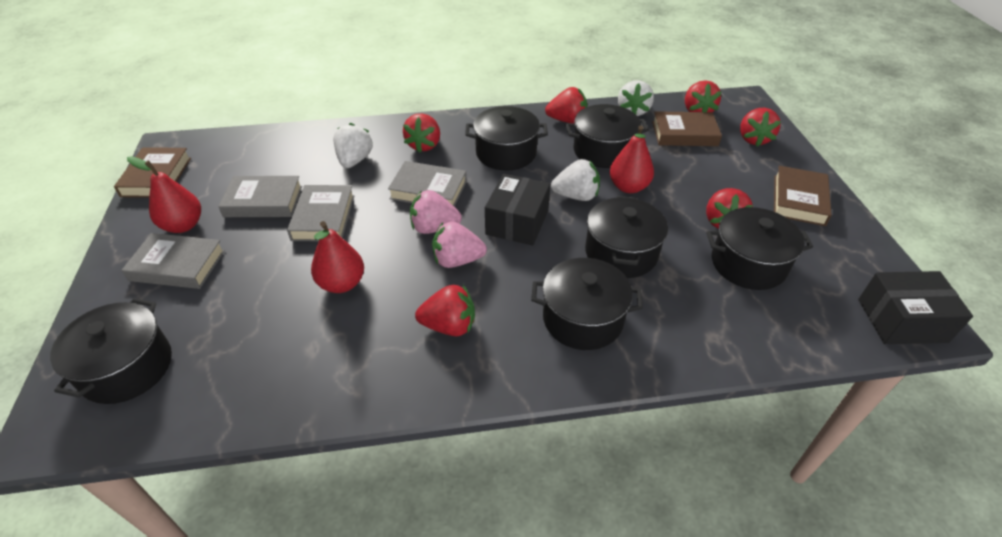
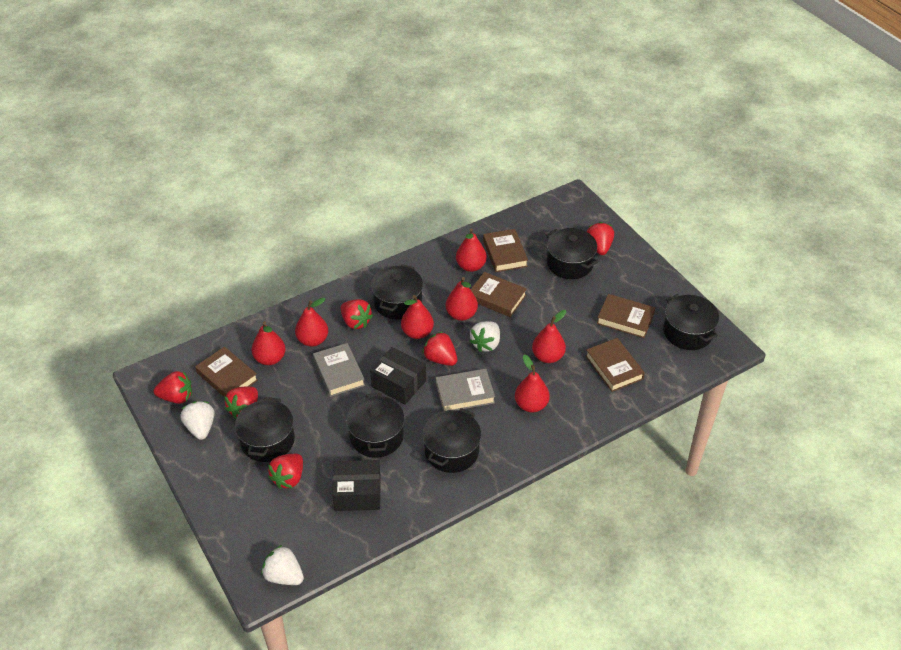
brown book: [114,147,191,198] [652,111,722,146] [774,166,832,226] = 3 -> [195,346,258,398] [470,272,527,317] [483,229,528,272] [585,338,645,392] [597,294,655,338] = 5
grey book: [121,233,225,289] [218,176,302,217] [287,185,354,241] [388,161,467,207] = 4 -> [313,343,365,397] [436,369,495,411] = 2
pink strawberry: [410,190,462,234] [432,222,487,268] = 2 -> none = 0
red pear: [127,156,201,233] [311,221,364,293] [610,125,654,193] = 3 -> [252,321,286,365] [295,298,328,347] [401,295,434,339] [446,277,478,321] [456,229,487,272] [515,355,550,413] [532,310,566,363] = 7

